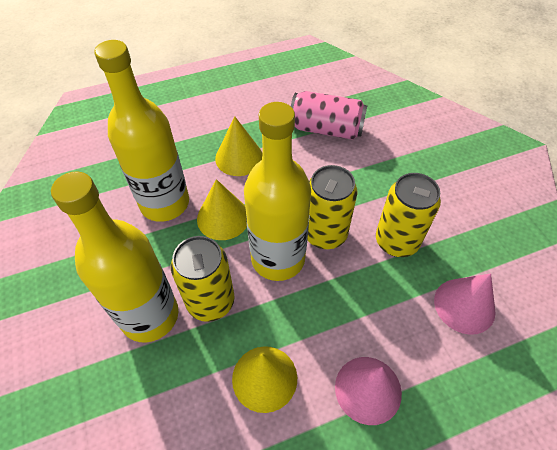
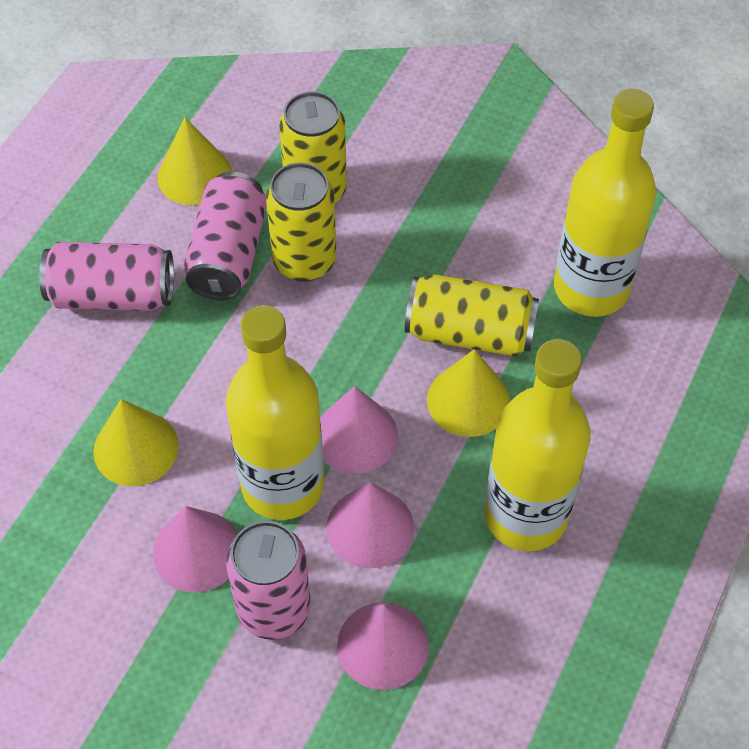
pink can: [291,91,367,140] = 1 -> [39,242,174,311] [184,172,267,300] [226,521,311,640] = 3
pink cone: [335,357,402,425] [434,273,496,335] = 2 -> [153,506,238,593] [320,386,398,473] [327,482,414,568] [337,602,429,690] = 4

